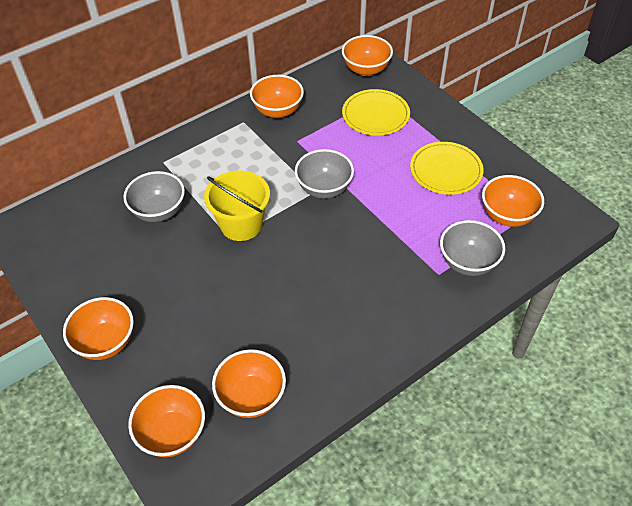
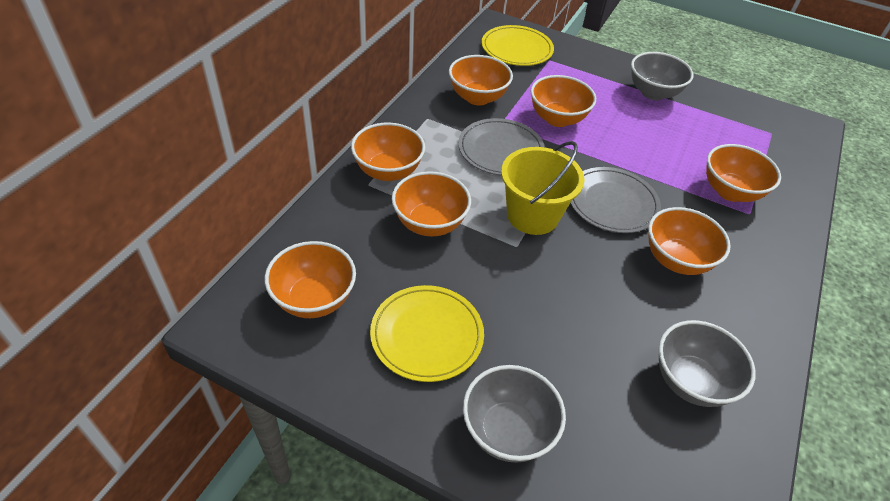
grey plate: none = 0 -> [458,118,545,176] [570,167,661,233] = 2
orange bowl: [63,297,134,360] [128,385,205,457] [212,349,286,418] [250,75,304,118] [342,35,393,76] [482,175,544,227] = 6 -> [265,241,356,318] [351,123,425,181] [392,171,471,236] [449,55,513,105] [531,75,596,127] [648,207,731,275] [706,144,781,202] = 7

